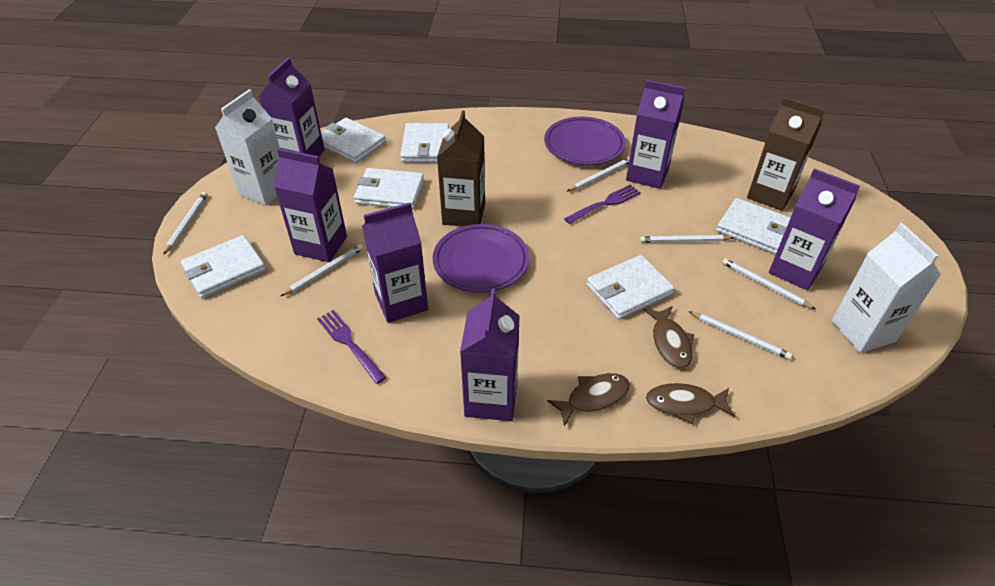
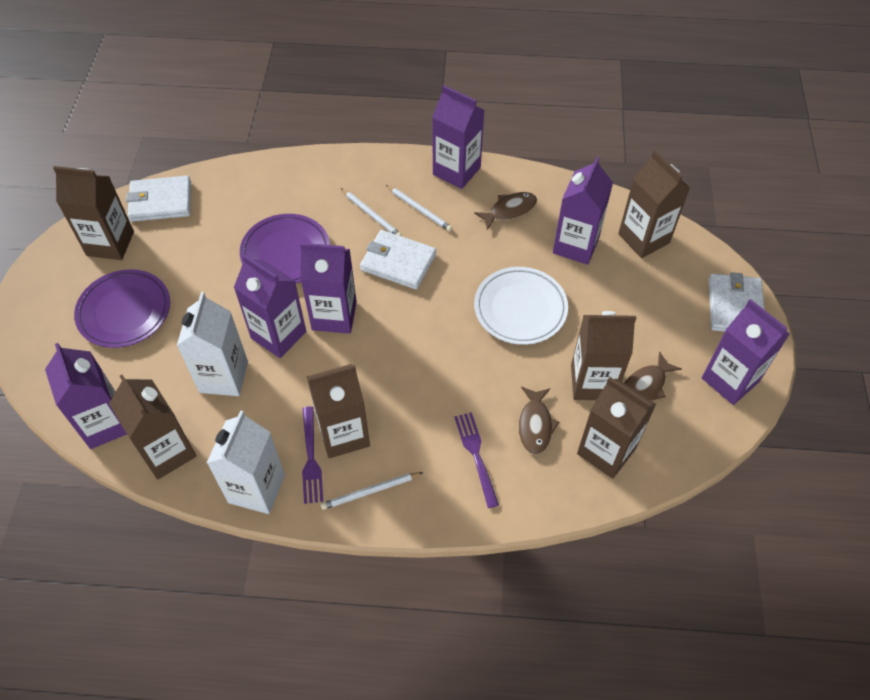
brown carton: [437,110,485,226] [747,97,825,211] = 2 -> [53,166,134,260] [109,375,196,479] [307,364,370,458] [571,311,636,400] [577,377,656,479] [618,150,690,258] = 6
white pencil: [163,192,207,255] [281,244,363,296] [567,157,630,191] [640,235,734,243] [688,311,792,360] [722,258,815,309] = 6 -> [321,472,423,510] [341,188,402,236] [386,185,452,231] = 3
white plate: none = 0 -> [474,267,568,345] = 1
white wallet: [181,235,266,298] [321,118,386,163] [354,168,424,210] [400,123,449,163] [587,255,675,319] [716,198,790,255] = 6 -> [126,176,191,222] [360,230,436,289] [708,272,765,332] = 3

